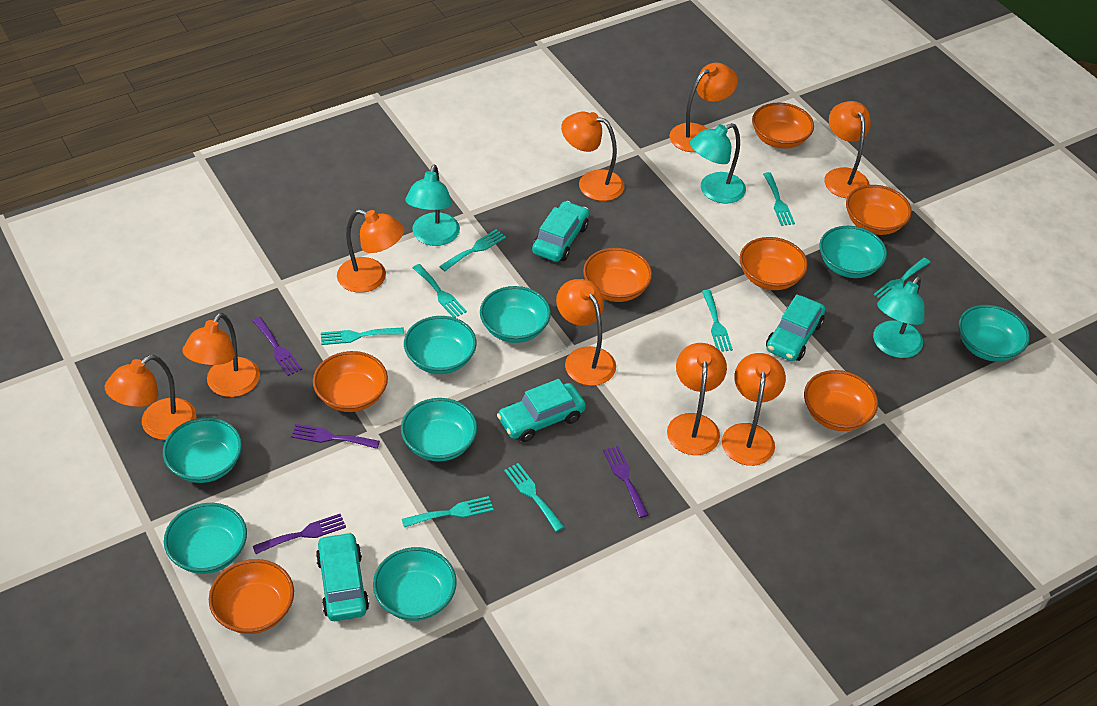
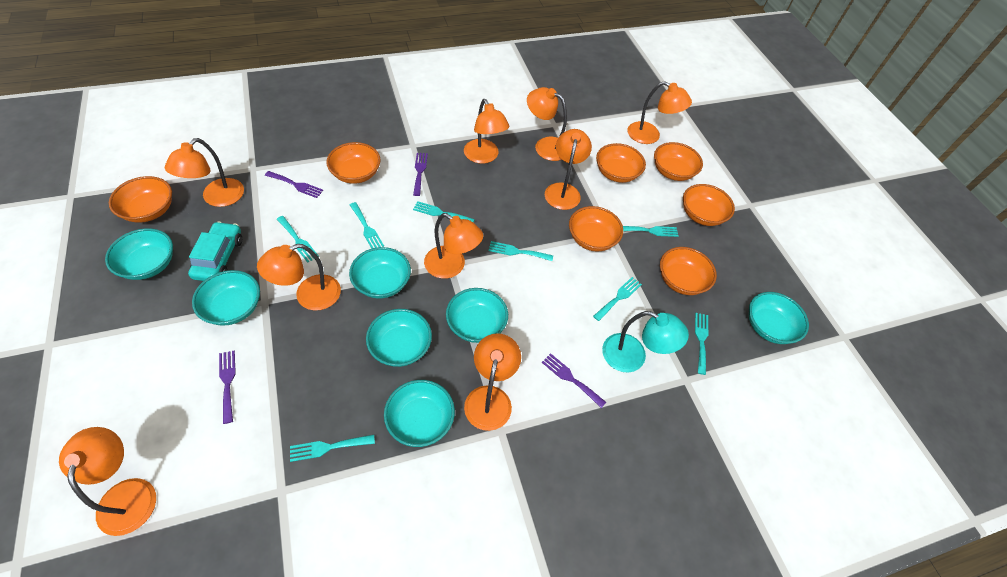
turquoise bowl: [163,417,242,483] [164,503,247,574] [373,547,457,621] [401,398,477,462] [404,316,477,374] [480,286,551,343] [819,226,887,278] [958,305,1030,362] = 8 -> [105,228,173,280] [192,270,260,326] [349,247,411,298] [366,309,432,367] [384,380,455,447] [446,288,508,343] [749,292,809,344] = 7
turquoise car: [316,532,369,621] [497,379,586,442] [532,201,589,262] [766,294,825,362] = 4 -> [188,221,242,281] = 1
turquoise lamp: [405,165,460,246] [690,123,746,204] [873,276,925,358] = 3 -> [602,311,689,372] = 1

